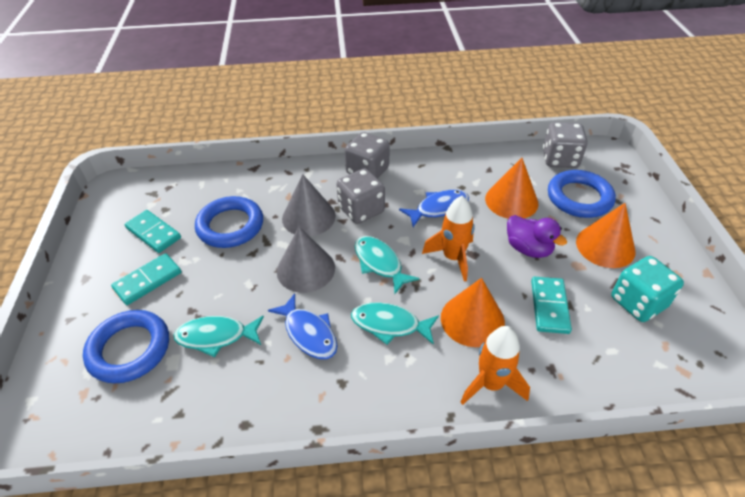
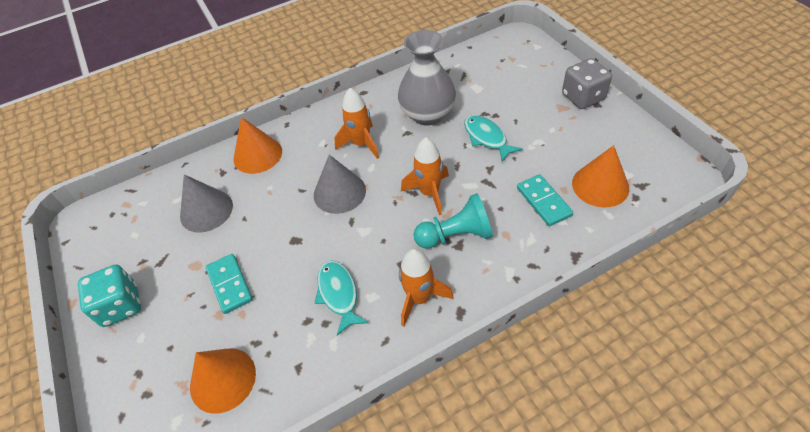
blue fish: [268,293,338,359] [399,190,469,227] = 2 -> none = 0
blue ring: [83,310,169,383] [195,196,263,248] [548,170,616,218] = 3 -> none = 0
grey dice: [336,169,385,224] [345,132,389,179] [543,122,587,168] = 3 -> [562,58,612,109] = 1
grey vase: none = 0 -> [398,30,456,126] = 1
orange rocket: [422,196,475,282] [460,326,530,405] = 2 -> [334,88,379,159] [399,248,454,327] [401,138,449,215] = 3
purple duck: [507,215,567,258] = 1 -> none = 0
turquoise domino: [111,253,181,305] [124,210,181,253] [531,277,572,334] = 3 -> [206,254,253,314] [517,174,573,226] = 2
turquoise fish: [174,316,264,357] [351,302,439,345] [355,236,420,294] = 3 -> [315,260,368,336] [464,115,523,162] = 2
turquoise pawn: none = 0 -> [413,193,493,249] = 1

